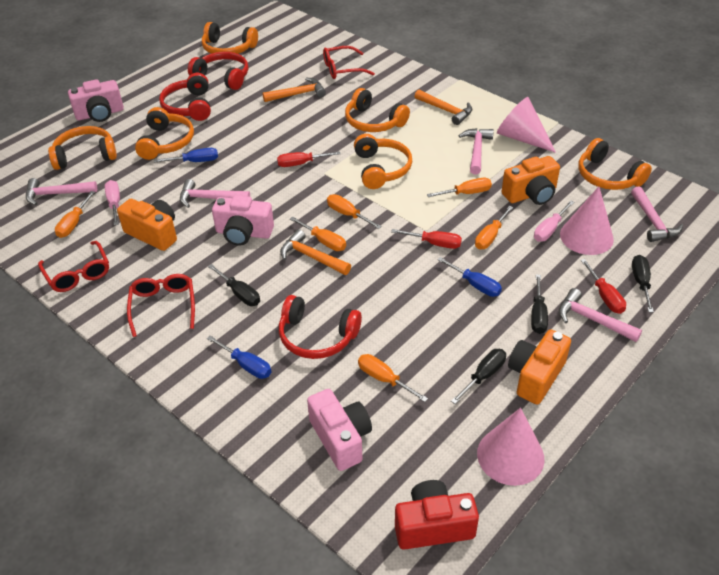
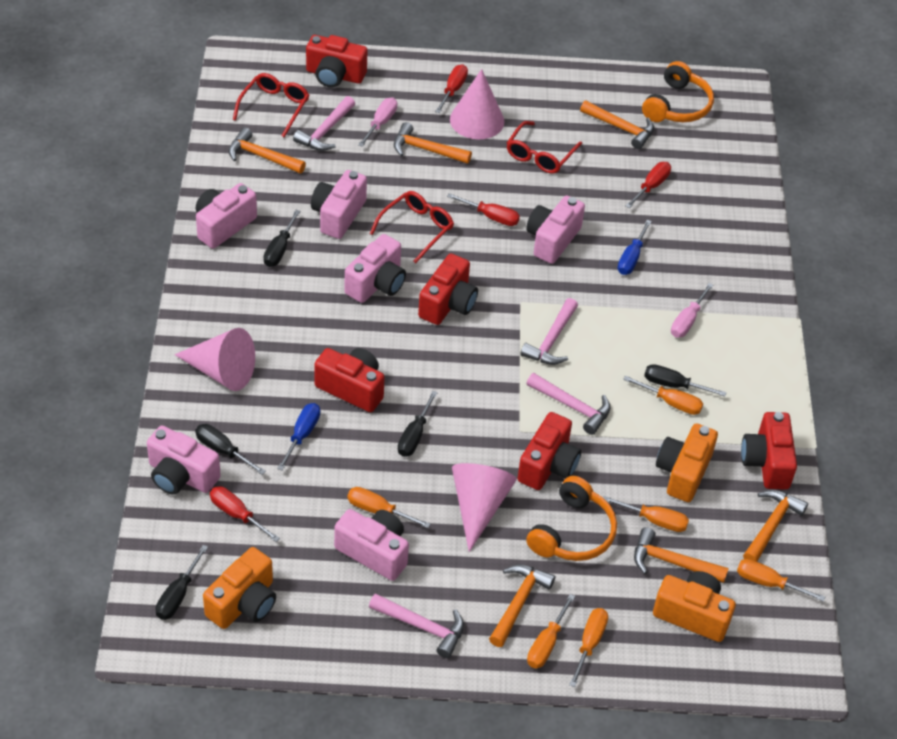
black screwdriver: [208,264,260,306] [451,349,506,404] [531,274,548,334] [632,255,654,312] = 4 -> [156,545,208,620] [195,424,266,475] [263,210,300,267] [398,391,438,457] [644,364,726,396] = 5
blue screwdriver: [154,148,218,162] [207,336,271,379] [437,257,502,297] = 3 -> [277,403,320,471] [617,220,652,275] = 2
orange hammer: [262,78,326,102] [280,229,351,275] [415,89,472,125] = 3 -> [228,127,306,174] [394,122,472,164] [489,564,555,647] [580,100,654,149] [634,527,729,583] [743,489,808,562] = 6
orange headphones: [48,126,117,170] [135,107,194,160] [202,22,258,54] [345,88,410,132] [354,134,412,189] [578,138,652,190] = 6 -> [526,476,617,561] [642,61,714,122] = 2
pink camera: [68,79,124,122] [212,195,274,246] [307,389,372,471] = 3 -> [147,426,221,495] [196,183,257,249] [311,170,367,239] [334,509,409,581] [344,234,406,303] [526,196,585,264] = 6
pink hammer: [26,178,97,205] [180,179,250,208] [459,128,494,175] [559,288,642,342] [631,186,683,242] = 5 -> [293,96,355,151] [369,593,464,658] [520,298,578,365] [526,373,611,435] = 4
red camera: [395,480,479,550] = 1 -> [306,35,368,88] [314,348,385,412] [418,254,478,325] [517,412,581,490] [741,412,797,490] = 5
red headphones: [159,73,211,121] [188,52,248,90] [279,295,362,359] = 3 -> none = 0
red screwdriver: [277,151,341,167] [391,229,462,249] [581,259,626,314] = 3 -> [210,486,280,542] [435,64,468,113] [447,193,520,226] [625,162,671,208] = 4

